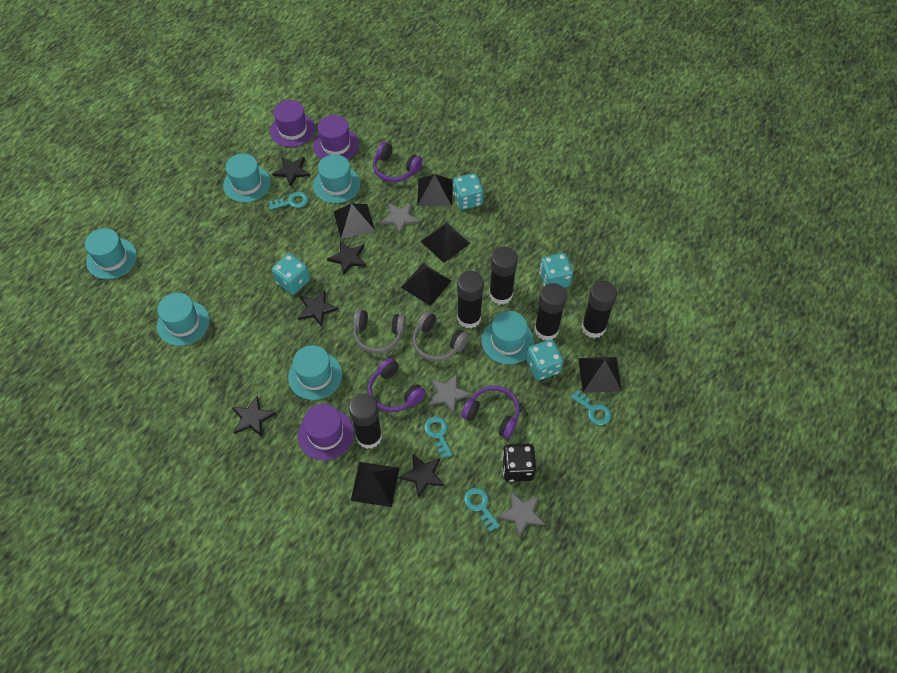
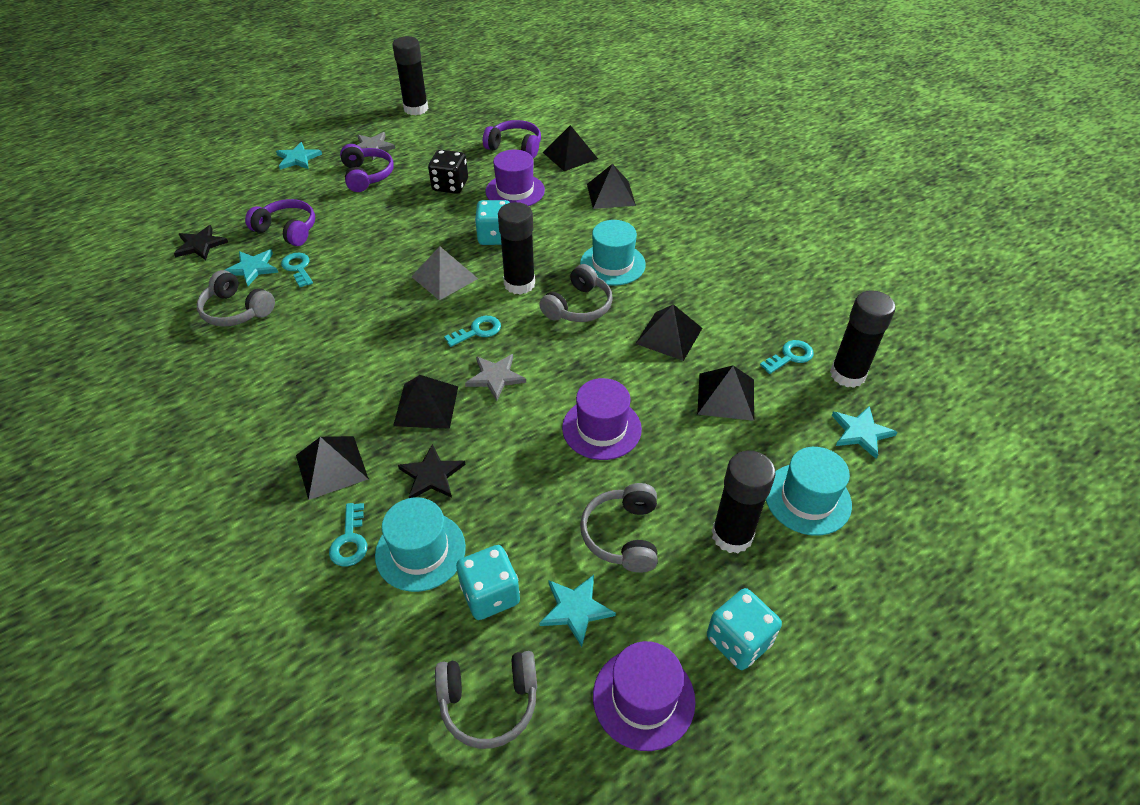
black glue stick: [349,394,382,449] [457,271,484,328] [489,247,518,305] [535,283,567,340] [582,281,617,338] = 5 -> [392,36,428,115] [498,202,535,295] [712,450,775,553] [830,290,896,388] = 4
black star: [232,396,276,437] [272,157,310,187] [298,290,339,327] [327,241,366,276] [399,454,444,498] = 5 -> [174,225,228,260] [398,444,466,498] = 2
grey headphones: [353,309,406,353] [412,311,469,362] = 2 -> [197,270,275,327] [435,651,537,749] [539,264,613,322] [580,483,658,573] = 4
grey pyramid: none = 0 -> [411,246,478,300] = 1
grey star: [380,203,420,234] [428,374,471,414] [497,491,545,537] = 3 -> [357,132,395,160] [465,354,526,401] = 2
turquoise dice: [272,254,310,295] [453,173,483,210] [526,339,563,380] [539,253,573,288] = 4 -> [456,545,520,620] [475,200,510,245] [707,588,782,670] = 3
turquoise hat: [85,228,137,279] [157,293,210,346] [223,154,271,203] [288,345,342,400] [313,154,361,203] [482,311,534,365] = 6 -> [375,497,466,592] [580,220,646,286] [766,447,852,536] = 3
turquoise star: none = 0 -> [225,250,278,286] [276,142,322,170] [539,575,616,647] [832,406,897,459] = 4

